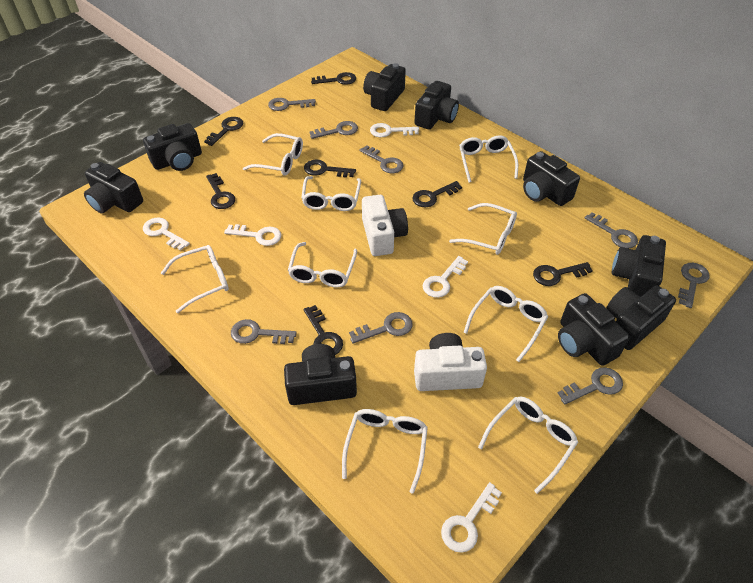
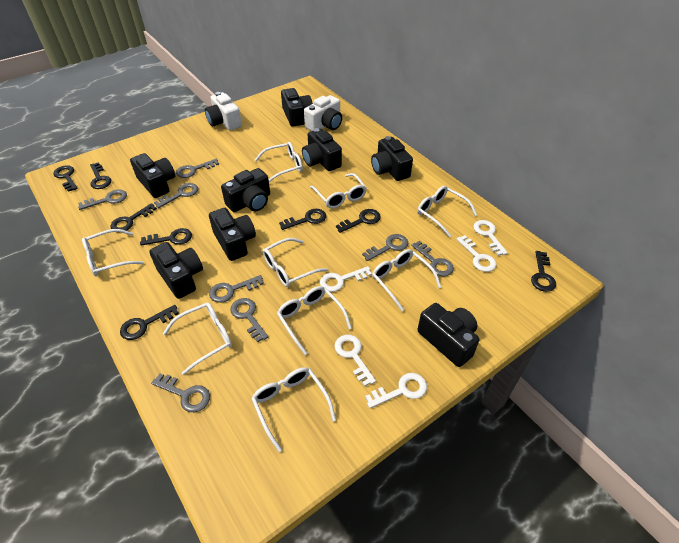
black camera: [84,162,143,213] [143,123,202,171] [284,344,357,405] [363,63,406,111] [414,81,459,129] [523,151,580,206] [558,293,630,366] [606,285,676,350] [612,235,666,297] = 9 -> [130,153,175,198] [149,242,203,299] [209,208,256,261] [221,168,270,212] [281,88,313,127] [302,128,342,171] [371,136,413,181] [417,303,479,367] = 8
black key: [204,117,243,146] [206,173,235,209] [304,160,356,178] [304,305,343,355] [311,72,356,85] [412,181,462,207] [533,262,593,286] = 7 -> [53,165,78,192] [90,162,111,189] [111,203,157,231] [120,305,179,340] [140,228,192,246] [279,209,326,230] [336,209,381,233] [531,251,556,292] = 8

